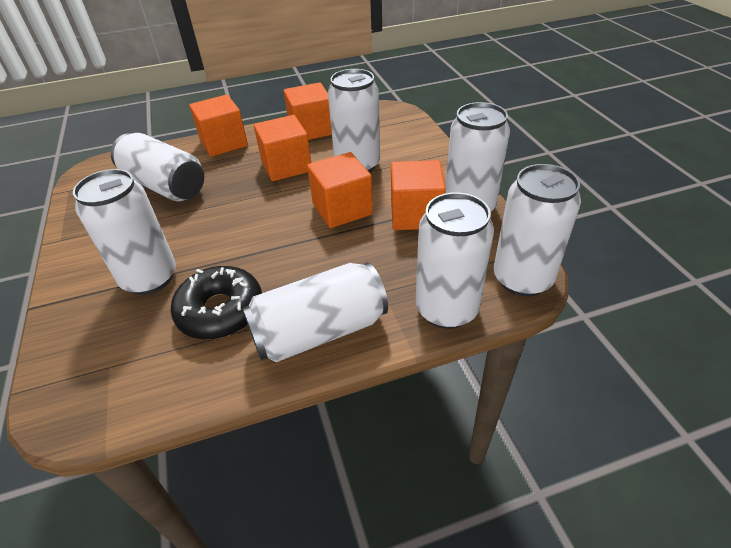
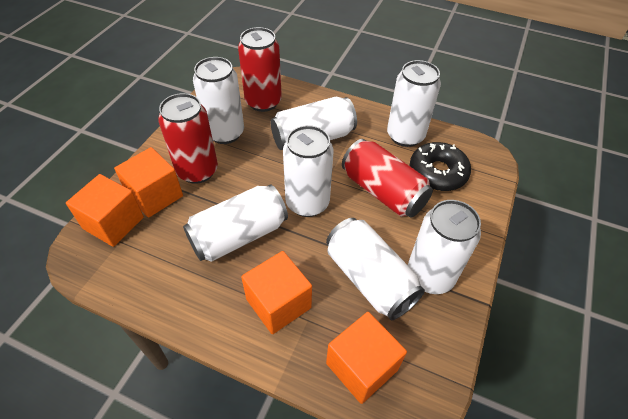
orange cube: [189,95,248,157] [254,115,311,181] [284,82,332,140] [307,152,373,228] [391,160,446,230] = 5 -> [66,174,144,247] [114,147,183,218] [241,251,312,334] [326,312,407,404] = 4
red can: none = 0 -> [158,93,218,184] [238,27,282,112] [342,139,433,218] = 3

